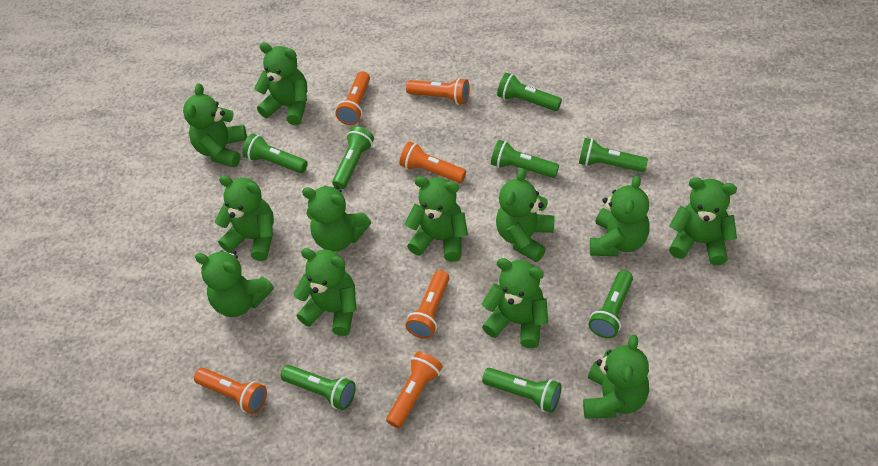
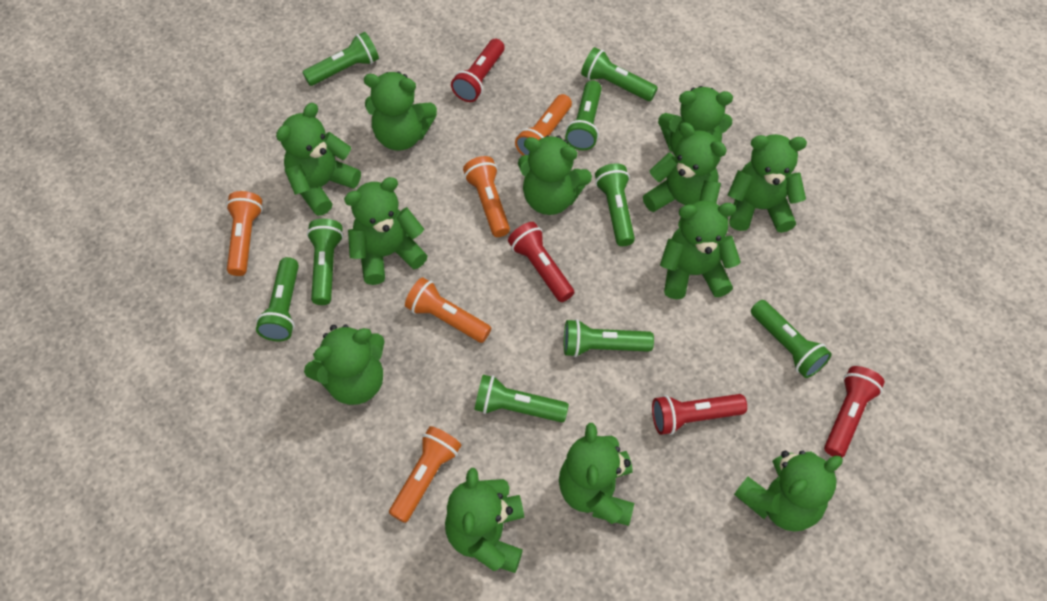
green flashlight: [242,134,308,173] [281,365,356,410] [332,126,374,189] [482,368,561,413] [491,140,559,178] [497,73,562,111] [579,138,648,172] [588,270,633,338] = 8 -> [256,257,299,341] [302,32,379,86] [307,219,344,305] [474,375,569,422] [564,319,654,357] [565,80,602,150] [581,47,658,101] [595,163,635,246] [751,300,832,378] = 9
orange flashlight: [194,368,267,414] [335,71,370,125] [386,351,443,428] [400,142,466,183] [406,78,469,105] [406,270,449,339] = 6 -> [226,191,263,276] [389,426,461,523] [405,277,491,343] [463,156,510,237] [515,94,572,156] = 5
red flashlight: none = 0 -> [451,39,505,102] [508,222,574,302] [652,394,747,435] [824,366,885,458] = 4

